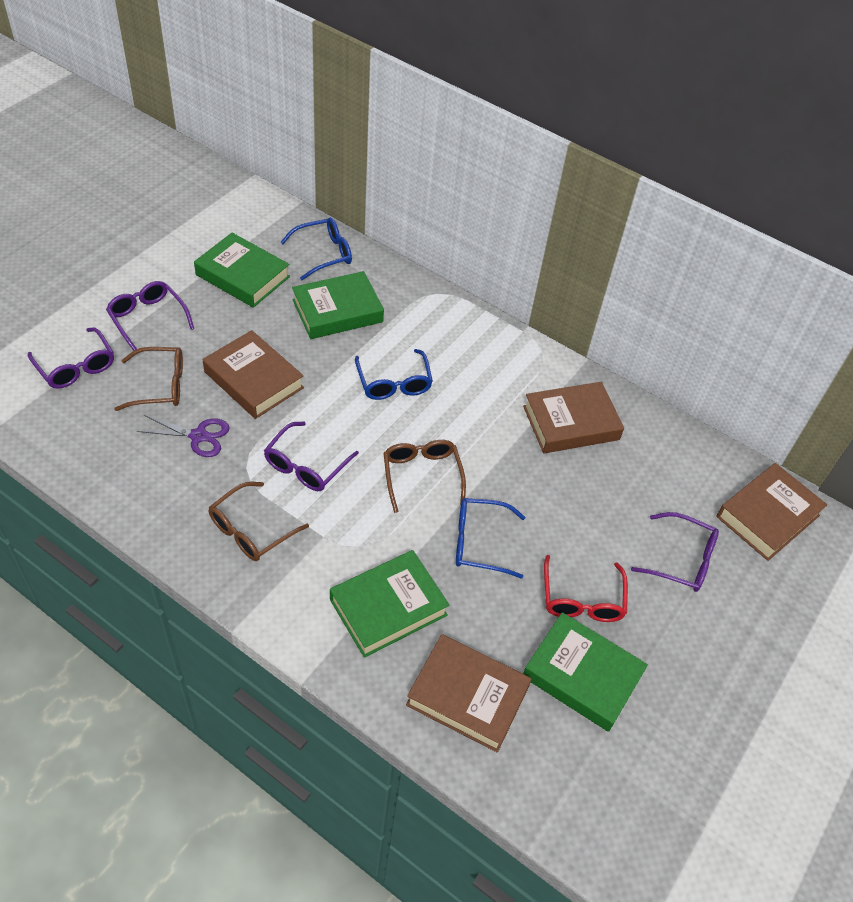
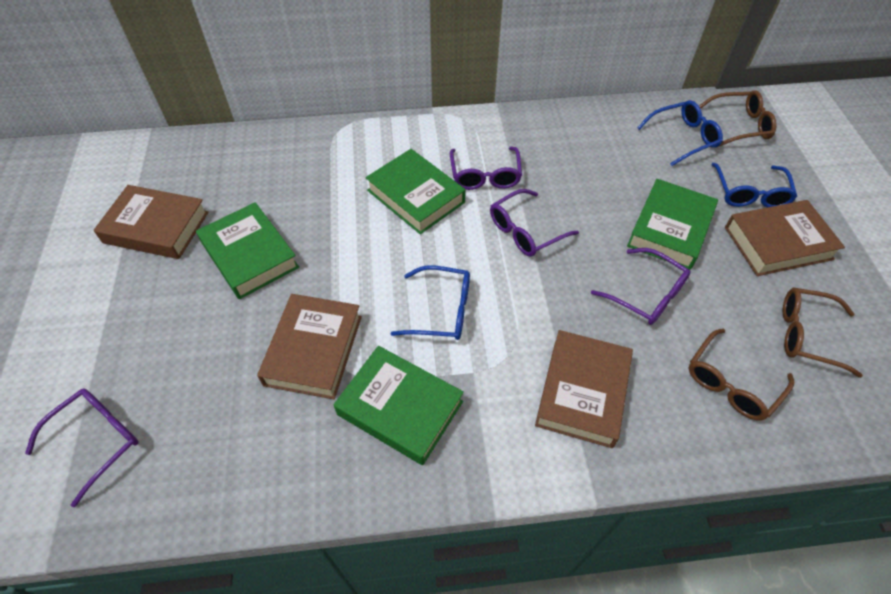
purple scissors: [137,415,230,457] = 1 -> none = 0
red glasses: [544,555,628,622] = 1 -> none = 0

